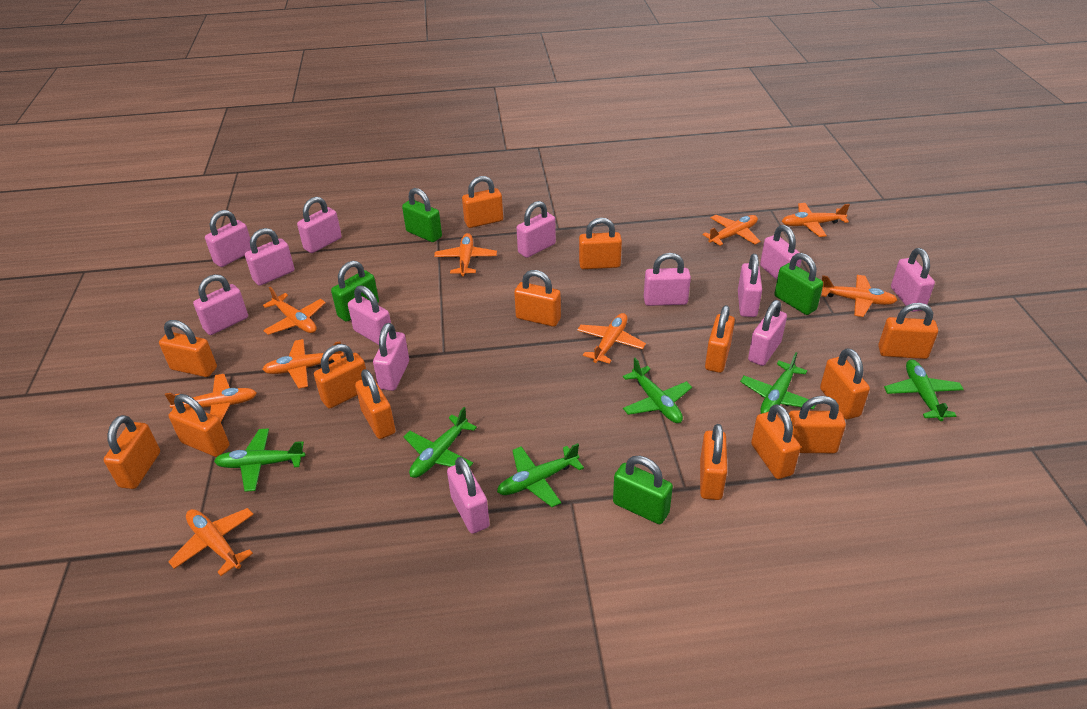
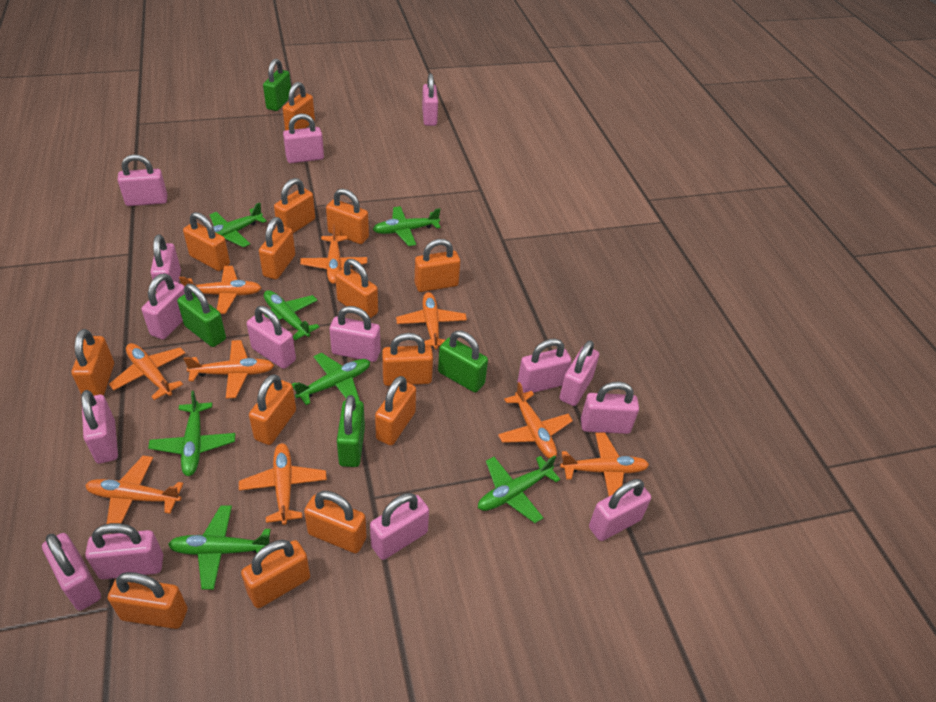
green plane: [214,428,305,492] [404,407,477,478] [497,443,584,507] [623,358,692,423] [740,352,816,414] [884,360,964,421] = 6 -> [148,391,235,476] [168,505,271,590] [210,203,267,247] [263,290,319,340] [292,353,370,405] [373,206,441,246] [478,455,560,523] = 7
pink padlock: [193,274,248,335] [205,210,251,267] [245,228,295,286] [297,197,342,253] [348,285,391,345] [373,323,409,391] [447,457,490,534] [517,201,556,258] [644,253,691,306] [738,254,762,317] [748,300,787,366] [760,225,802,280] [891,248,935,312] = 13 -> [42,533,101,611] [81,390,118,464] [85,523,163,580] [117,154,167,206] [141,273,185,340] [150,235,181,292] [247,306,296,369] [283,114,324,163] [329,306,380,362] [370,493,429,560] [422,74,438,126] [518,338,572,393] [559,340,599,406] [581,381,639,434] [589,479,651,541] = 15

